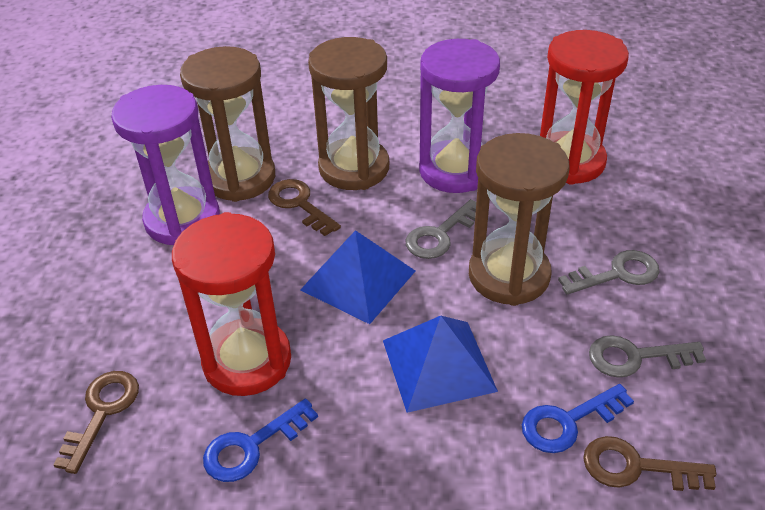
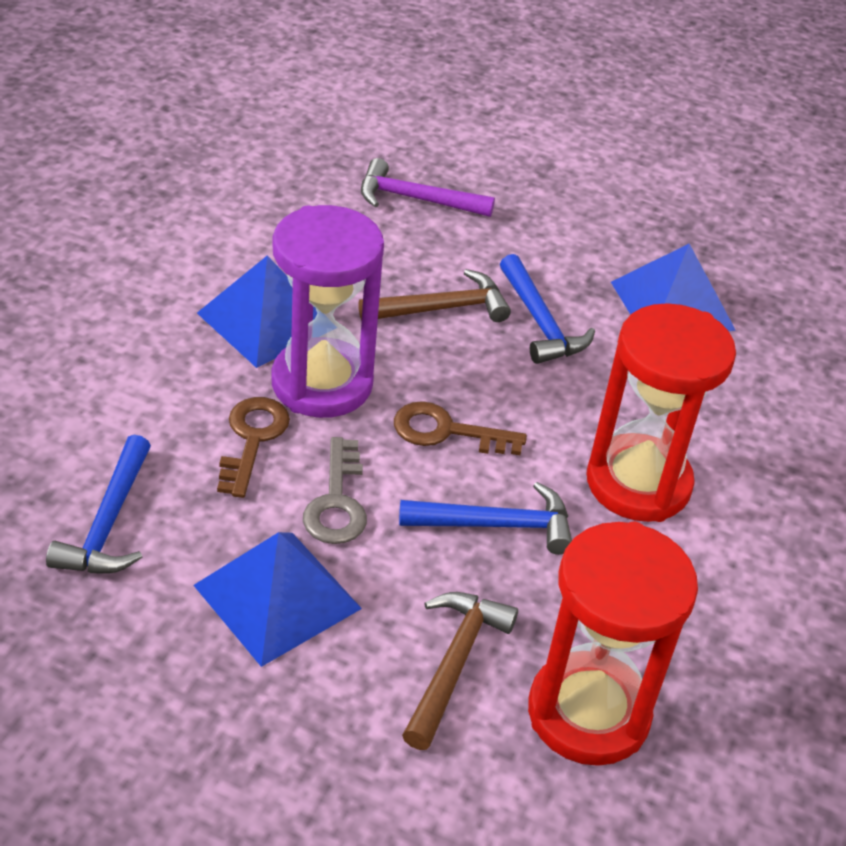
blue hammer: none = 0 -> [46,435,151,574] [399,482,572,555] [500,254,595,364] = 3
blue key: [203,399,318,482] [522,384,634,453] = 2 -> none = 0
blue pyramid: [300,230,415,324] [383,316,498,413] = 2 -> [193,532,362,667] [197,256,318,368] [611,244,735,331] = 3
brown hammer: none = 0 -> [358,269,511,322] [402,592,518,750] = 2
brown hourglass: [180,46,275,202] [308,37,389,190] [469,133,570,306] = 3 -> none = 0
brown key: [53,371,139,474] [268,179,341,236] [583,436,716,491] = 3 -> [217,397,290,498] [394,401,527,455] = 2
grey key: [406,199,476,259] [558,250,659,295] [589,335,706,378] = 3 -> [303,437,367,544] = 1
purple hammer: none = 0 -> [361,158,495,217] = 1
purple hourglass: [111,85,220,245] [419,39,500,193] = 2 -> [271,205,384,418] = 1

